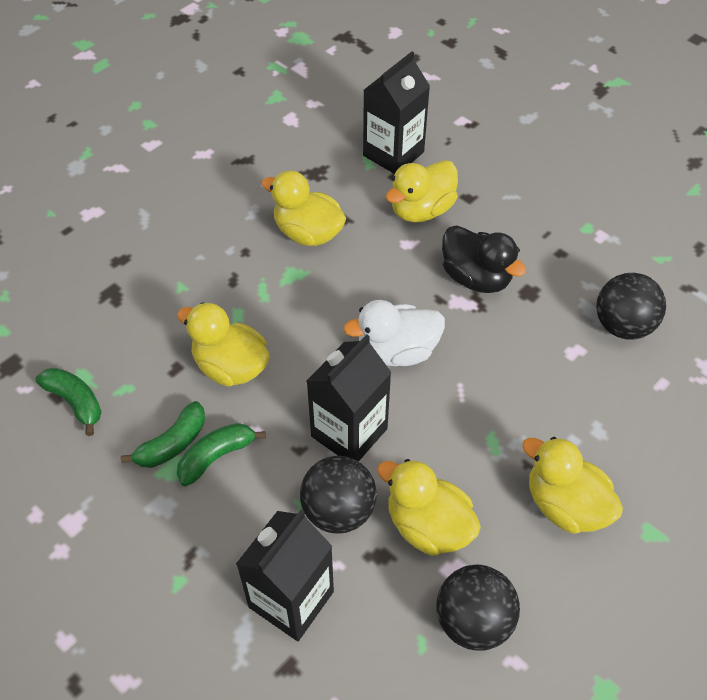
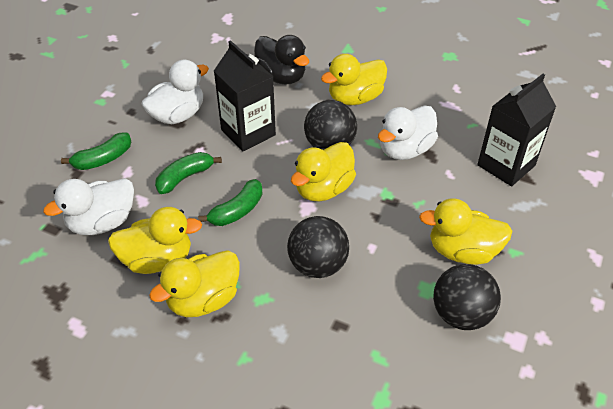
black carton: [236,509,334,641] [307,334,392,462] [363,51,430,174] = 3 -> [214,40,276,152] [477,74,556,186] = 2
white duck: [343,300,445,366] = 1 -> [43,178,134,235] [141,60,209,124] [378,106,438,160] = 3

